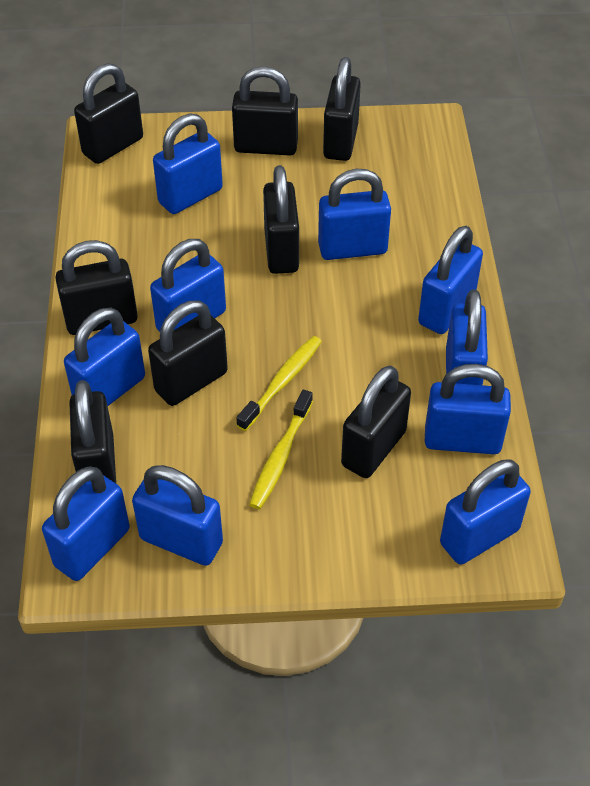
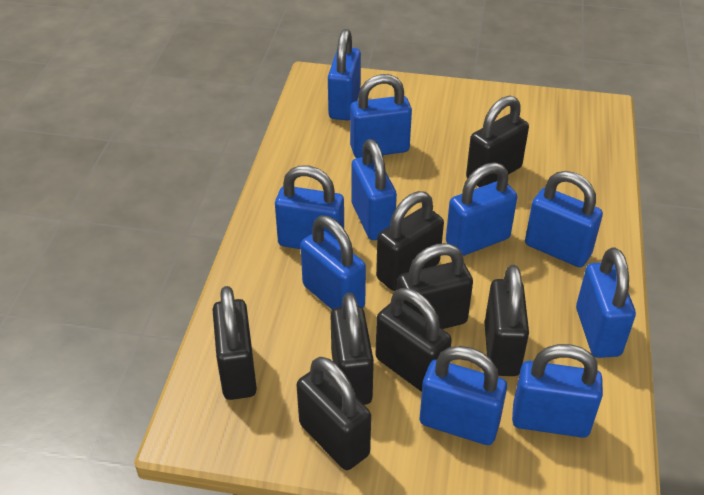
yellow toothbrush: [236,336,322,431] [249,390,313,509] = 2 -> none = 0

